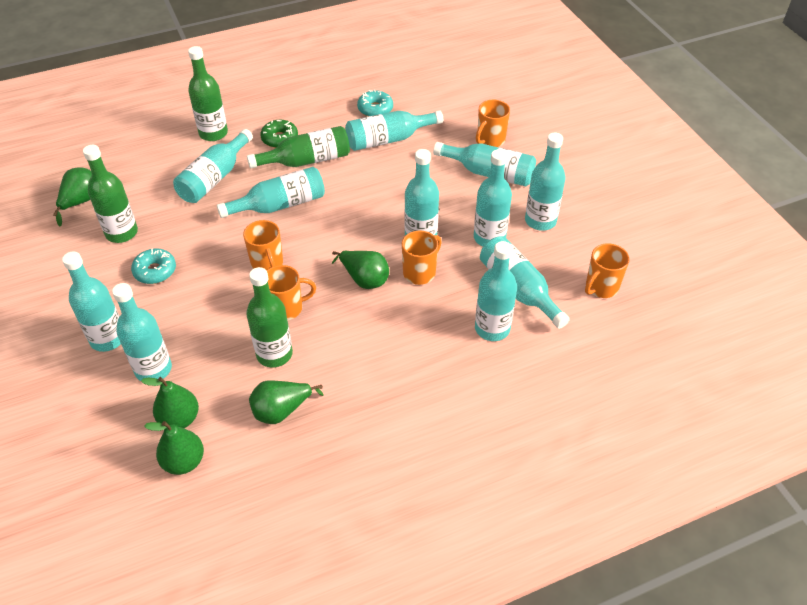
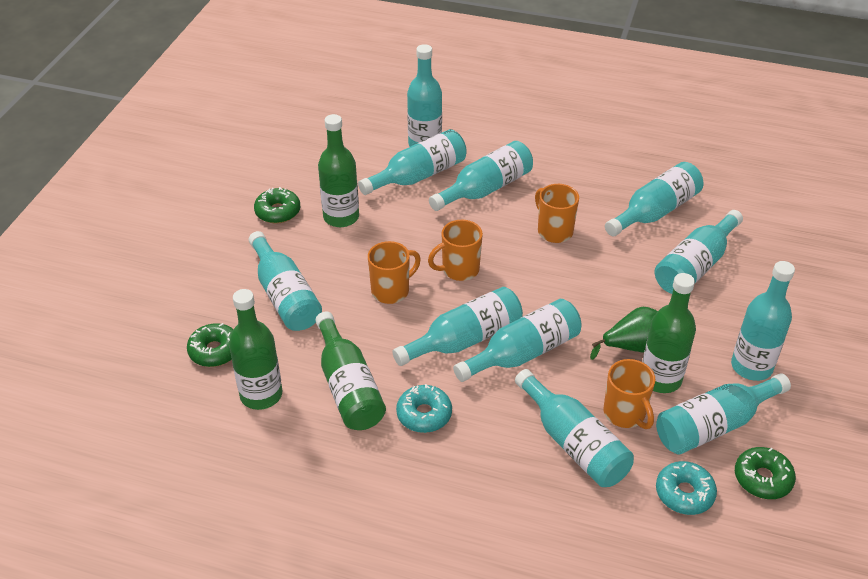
green donut: [260,120,298,148] = 1 -> [187,323,233,367] [254,187,300,224] [735,447,796,499] = 3
green pear: [53,167,92,226] [141,377,199,428] [144,421,204,475] [249,380,324,424] [332,251,389,289] = 5 -> [590,307,658,360] = 1
orange mug: [243,220,283,271] [267,265,316,320] [402,231,442,285] [476,100,510,147] [585,243,629,298] = 5 -> [368,241,421,304] [428,220,483,281] [535,184,579,243] [604,359,655,429] = 4

